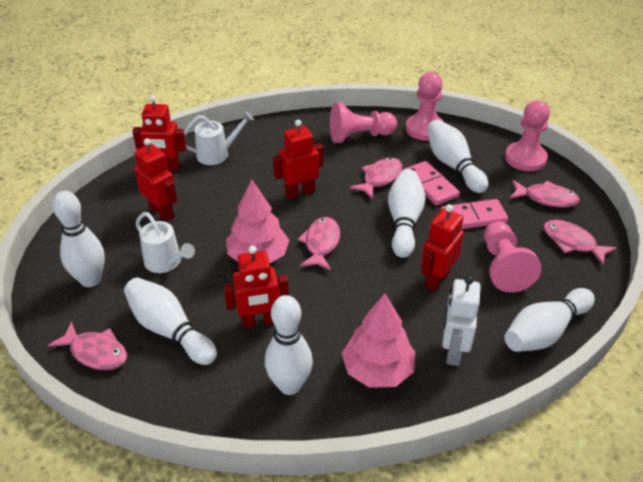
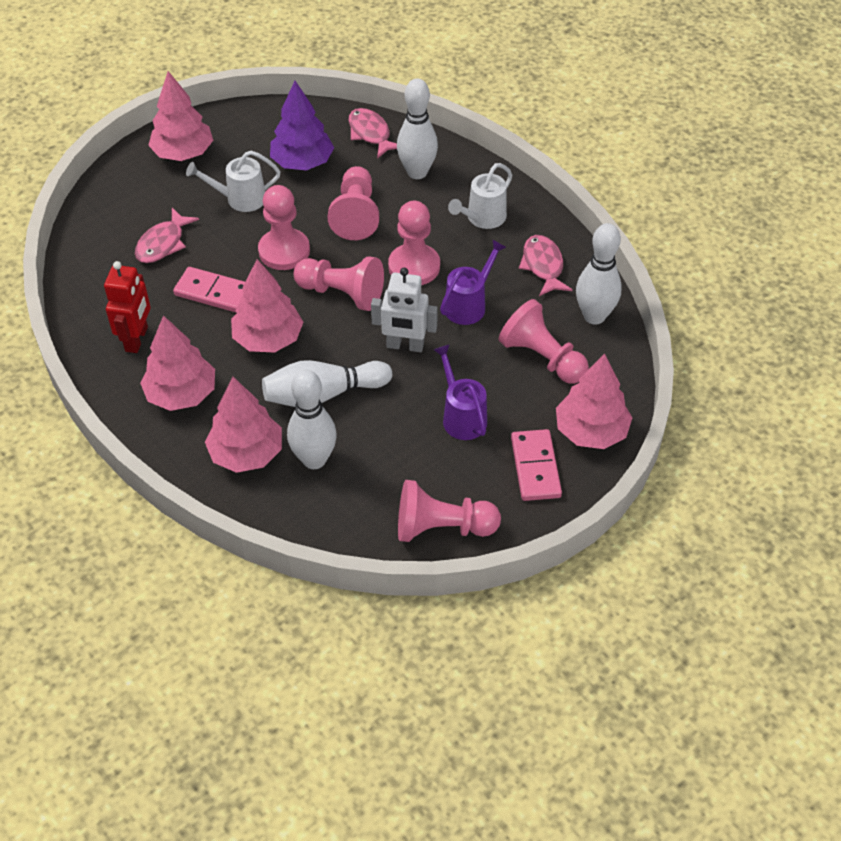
pink fish: [48,321,127,370] [298,217,340,270] [350,158,403,199] [510,180,580,208] [543,220,617,265] = 5 -> [135,208,199,263] [348,108,397,159] [519,235,572,296] = 3
pink pawn: [330,102,397,143] [406,72,444,141] [484,221,542,293] [505,100,550,171] = 4 -> [258,185,310,270] [293,256,384,311] [328,166,379,240] [388,201,440,285] [398,480,501,542] [499,299,589,384] = 6
pink tree: [226,179,289,263] [342,294,415,388] = 2 -> [140,315,215,411] [148,71,213,161] [205,377,282,473] [231,259,303,352] [556,354,632,449] = 5
purple tree: none = 0 -> [270,81,334,170] = 1
purple watering can: none = 0 -> [434,344,487,440] [440,239,506,325] = 2
red robot: [132,96,187,171] [134,138,177,221] [224,245,289,328] [273,120,323,199] [421,204,464,291] = 5 -> [104,261,151,353] = 1
white bowling pin: [53,191,105,287] [124,277,217,365] [265,295,313,395] [388,169,425,258] [427,120,488,193] [504,288,595,352] = 6 -> [262,360,392,407] [287,370,337,469] [397,78,438,179] [576,223,622,325] = 4

